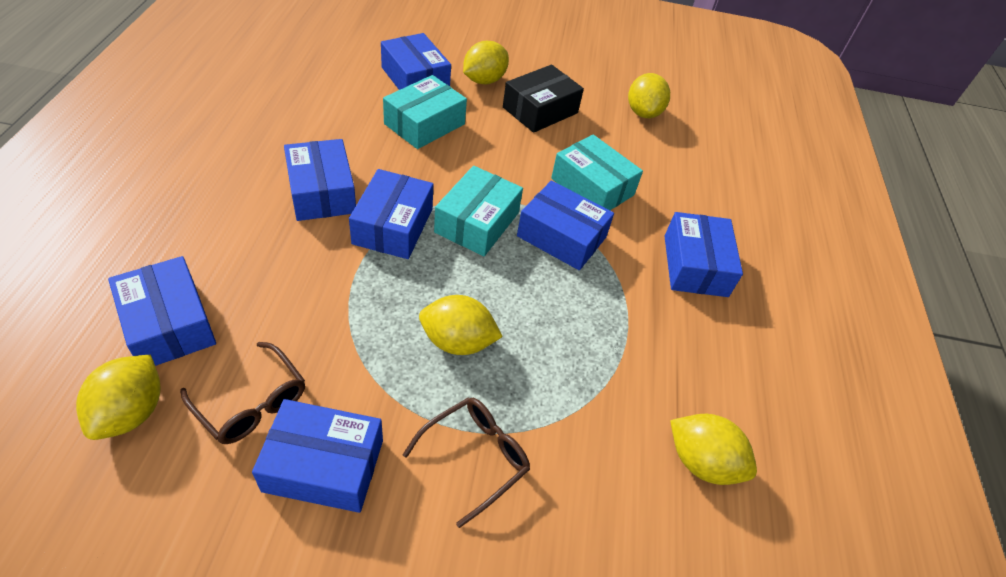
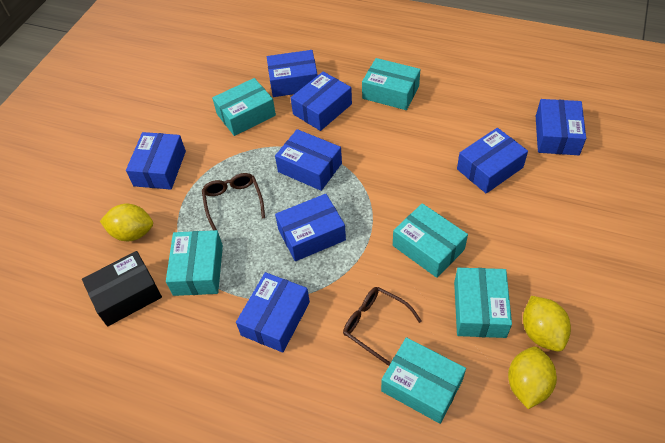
blue box: [108,256,216,366] [252,399,383,513] [284,139,356,221] [349,169,433,259] [381,33,451,90] [517,181,614,270] [664,212,743,297] = 7 -> [126,132,186,190] [236,272,310,353] [267,50,318,97] [275,129,342,191] [275,194,346,261] [291,71,352,131] [457,128,528,194] [536,99,586,155] = 8
turquoise box: [383,75,467,149] [434,166,523,256] [551,134,643,210] = 3 -> [166,230,223,296] [212,78,276,136] [362,58,420,110] [381,337,466,424] [393,203,468,278] [454,268,512,338] = 6
yellow lemon: [76,355,161,440] [419,295,503,355] [463,41,509,84] [628,73,670,118] [670,414,757,485] = 5 -> [100,204,153,241] [508,346,557,409] [523,296,571,352] = 3

